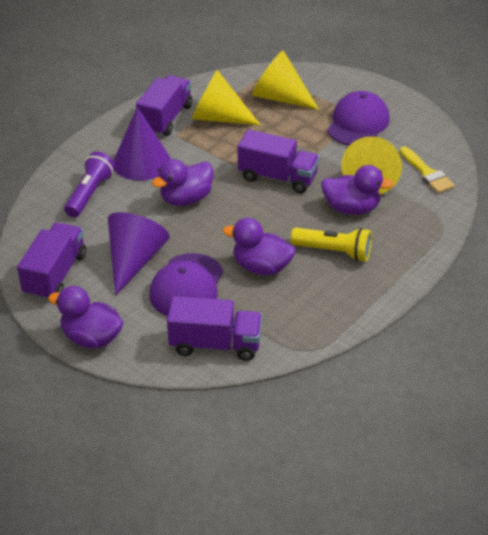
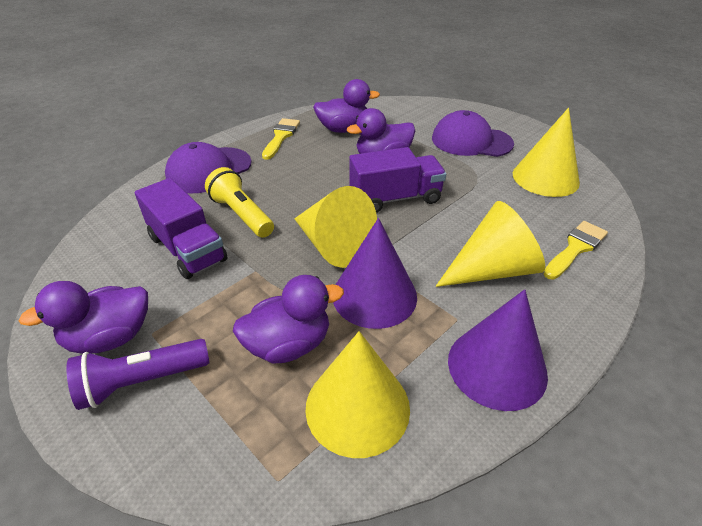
purple truck: [17,222,86,301] [136,75,192,136] [167,296,262,361] [238,130,319,193] = 4 -> [135,178,228,279] [349,147,446,213] = 2
yellow brush: [400,146,455,193] = 1 -> [262,118,300,160] [544,221,608,280] = 2
yellow cone: [191,70,260,125] [252,50,319,110] [341,136,402,195] = 3 -> [294,186,377,268] [305,331,410,458] [435,201,545,287] [513,108,580,197] = 4

